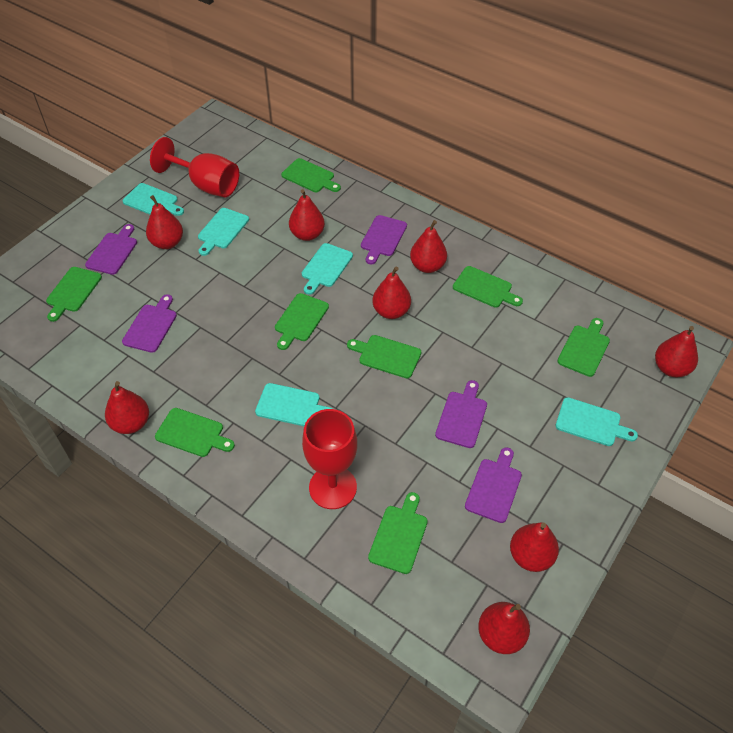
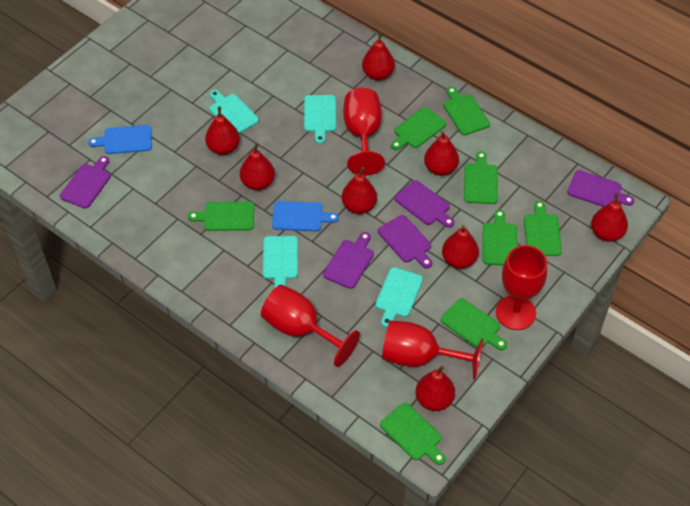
blue cutting board: none = 0 -> [88,125,152,154] [272,201,339,231] = 2
red goblet: [150,137,239,197] [302,409,357,509] = 2 -> [261,285,360,367] [343,88,385,176] [382,320,483,380] [496,245,547,330] = 4
turquoise cutting board: [123,183,184,216] [198,208,249,256] [255,383,333,426] [302,243,353,295] [556,397,638,446] = 5 -> [210,90,259,134] [263,236,298,289] [304,95,336,144] [375,267,423,328] = 4

